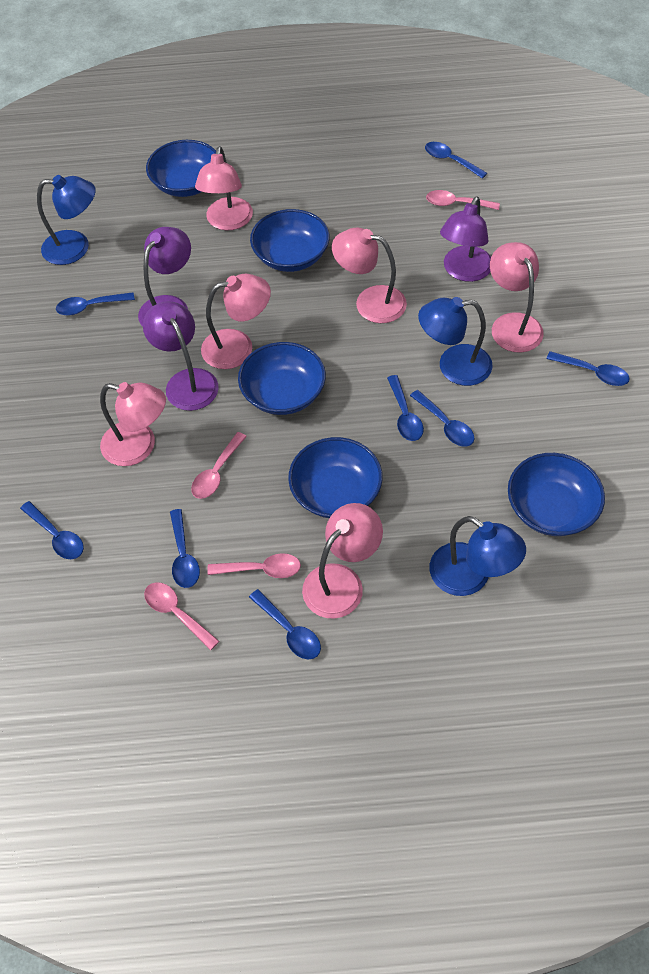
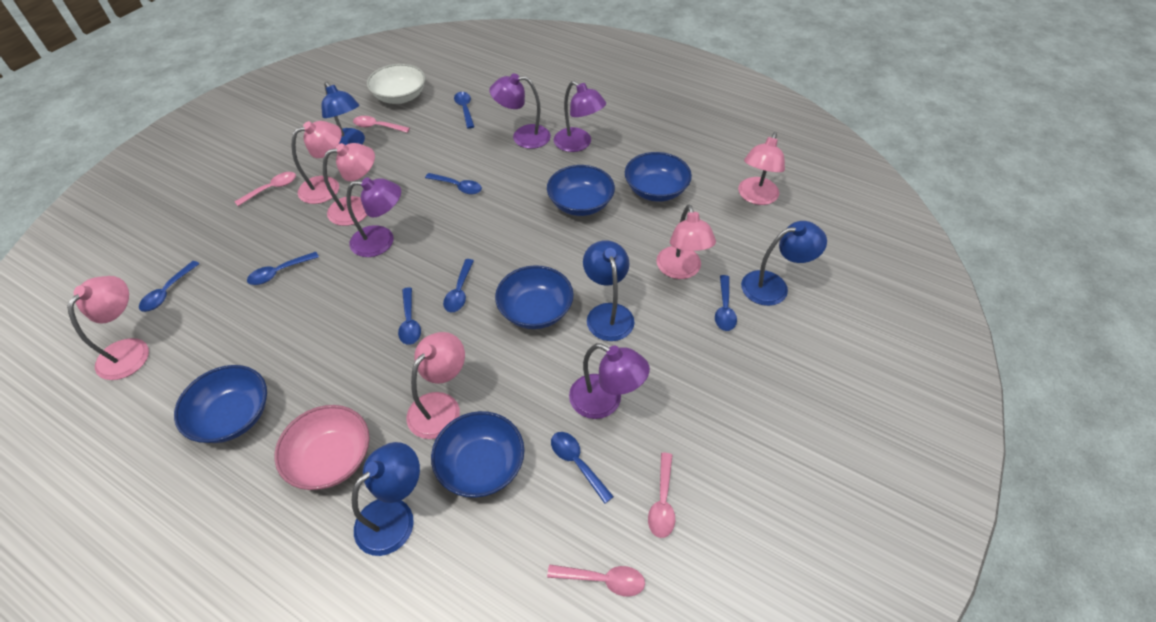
blue lamp: [37,175,96,265] [418,297,493,386] [430,516,526,596] = 3 -> [321,82,365,145] [352,442,420,556] [583,240,635,341] [741,221,827,306] = 4
pink bowl: none = 0 -> [274,405,370,490] = 1
purple lamp: [138,227,191,326] [143,301,219,411] [440,196,491,282] = 3 -> [346,177,401,257] [490,73,551,149] [554,81,606,152] [569,343,650,419] = 4
white bowl: none = 0 -> [367,64,426,104] = 1

